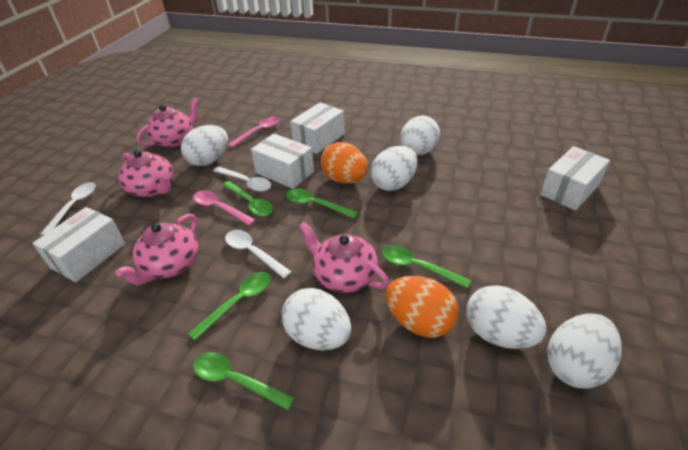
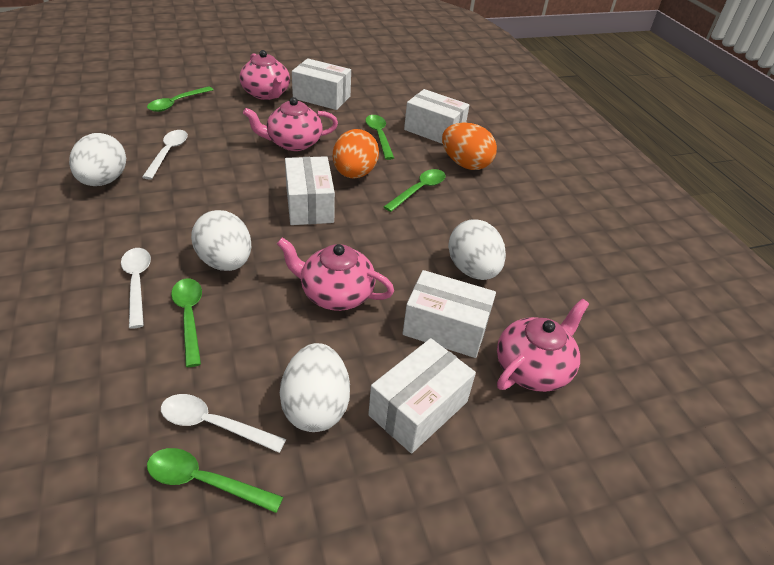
pink spoon: [193,190,256,226] [227,116,280,148] = 2 -> none = 0
white box: [33,207,125,283] [251,133,314,189] [290,102,345,154] [540,146,610,211] = 4 -> [285,156,335,225] [292,58,351,110] [368,338,476,453] [403,270,496,358] [404,89,469,144] = 5
white egg: [181,125,228,166] [282,288,351,350] [371,146,417,191] [400,115,440,156] [467,285,547,349] [547,313,622,388] = 6 -> [69,133,126,186] [191,210,251,271] [280,343,350,432] [448,219,506,280] = 4

